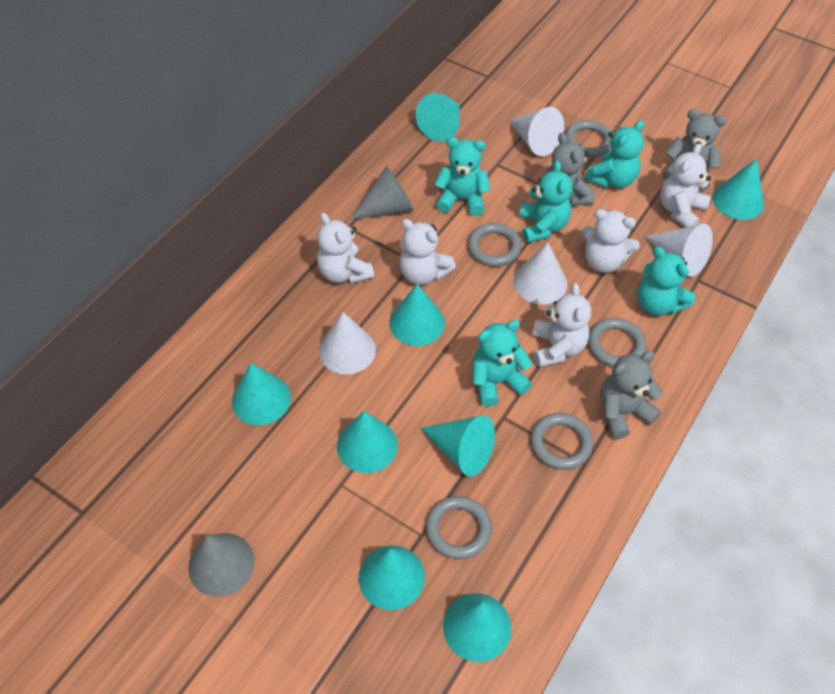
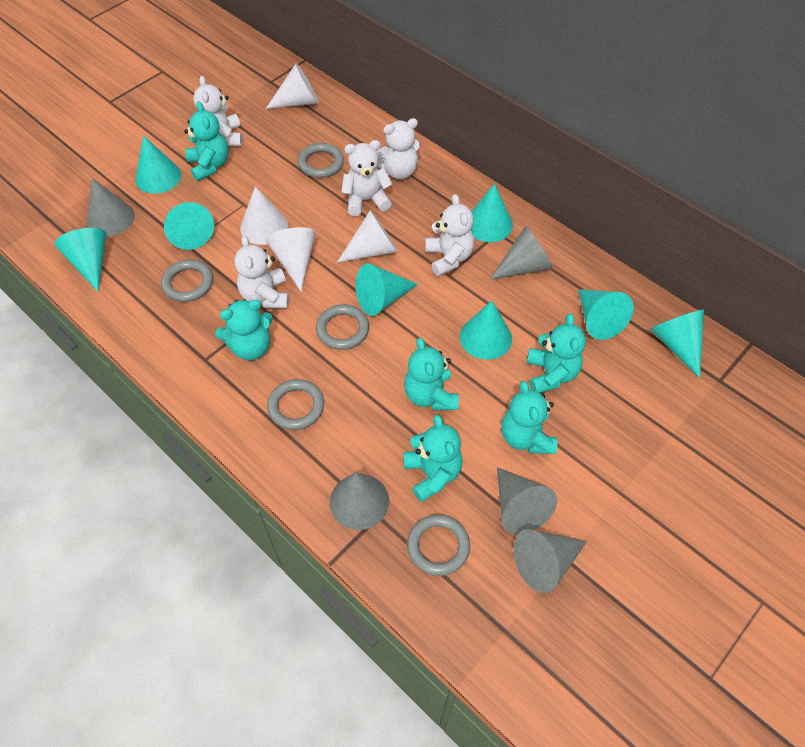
grey cone: [188,533,255,597] [351,166,414,220] = 2 -> [87,178,135,237] [330,472,389,530] [489,226,553,280] [497,467,557,535] [514,529,587,593] = 5
grey teddy bear: [546,133,595,206] [600,351,663,439] [663,109,727,191] = 3 -> none = 0
turquoise teddy bear: [435,137,490,216] [473,320,533,407] [519,160,572,243] [584,120,644,188] [637,247,695,316] = 5 -> [184,101,229,181] [215,299,273,360] [403,415,463,502] [404,338,459,410] [501,380,557,454] [527,313,586,393] = 6

